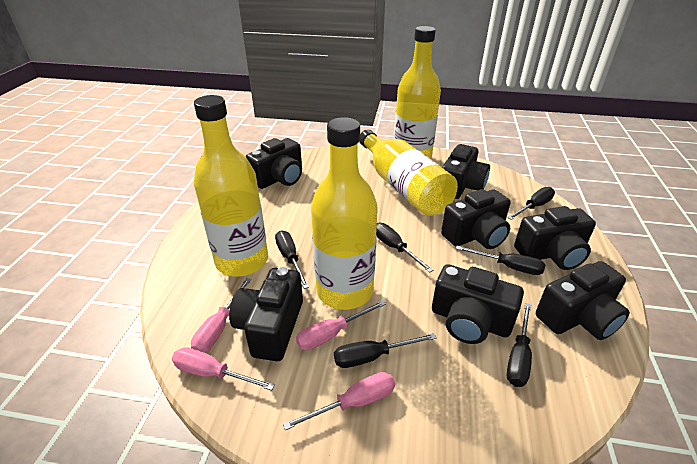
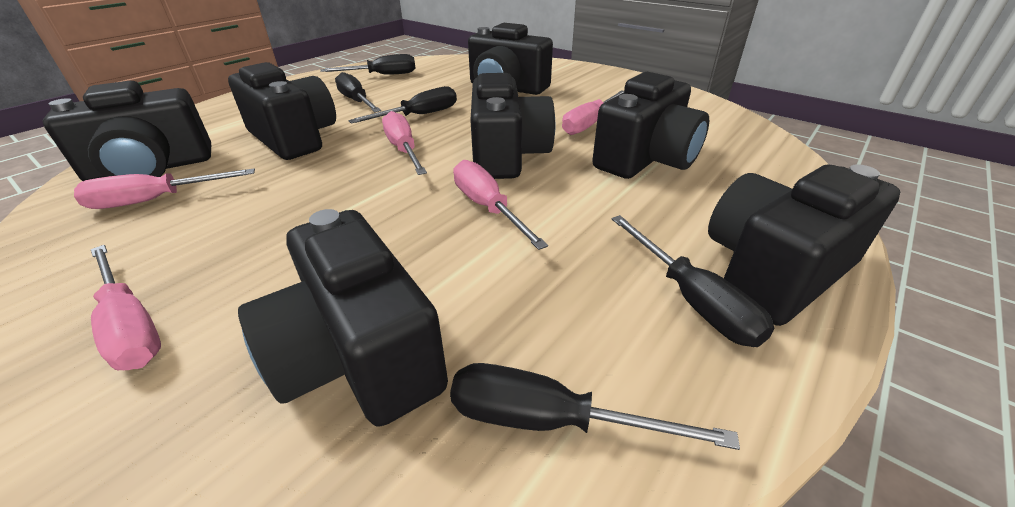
black screwdriver: [275,230,309,289] [334,333,437,368] [376,223,433,273] [456,246,545,275] [507,187,555,220] [507,303,532,387] = 6 -> [320,54,415,74] [335,72,381,112] [348,86,457,124] [450,363,740,450] [611,215,775,347] = 5
pink screwdriver: [172,347,275,391] [191,278,251,353] [283,372,395,430] [296,300,386,350] = 4 -> [74,168,255,209] [91,245,161,370] [382,111,427,175] [453,160,548,250] [562,90,624,135] = 5
yellow bottle: [194,95,268,276] [311,117,378,310] [359,130,458,216] [394,26,441,159] = 4 -> none = 0

